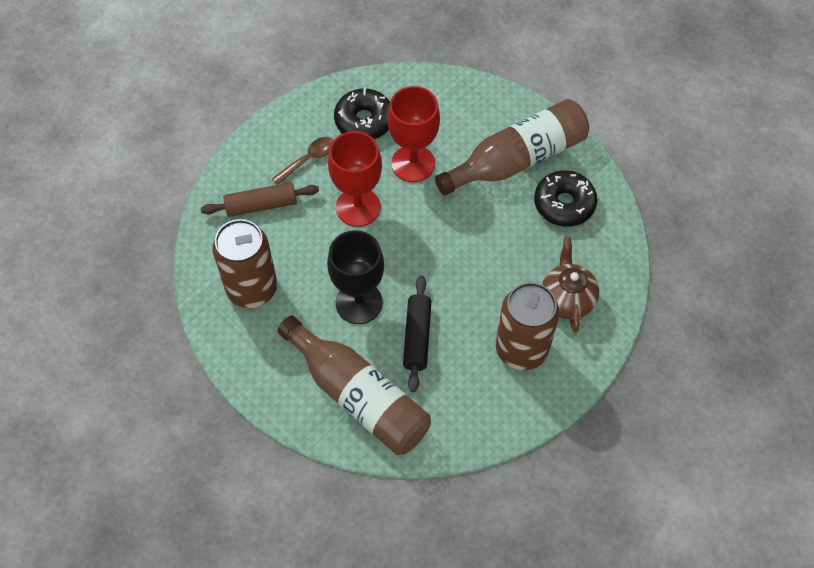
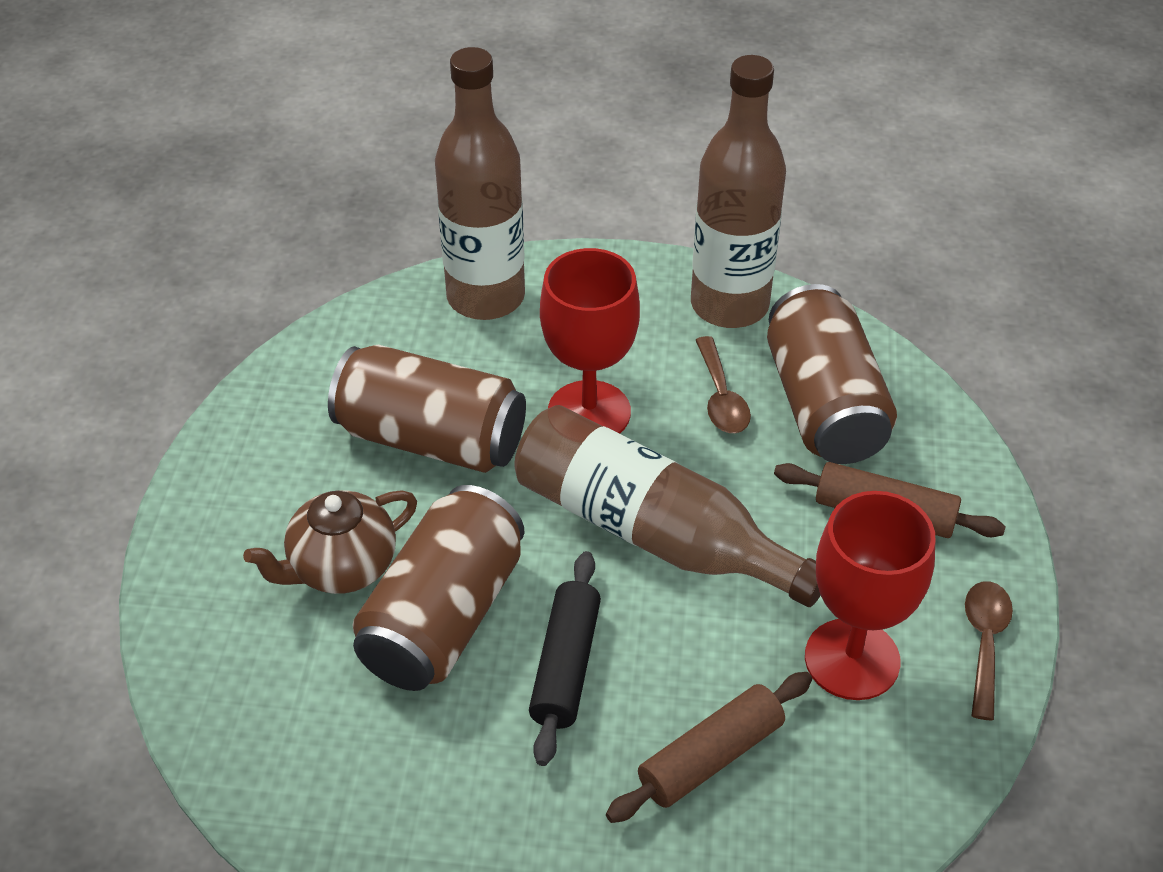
black donut: [334,87,390,139] [534,170,597,227] = 2 -> none = 0
black goblet: [327,230,384,324] = 1 -> none = 0
brown bottle: [277,316,431,455] [435,99,589,195] = 2 -> [435,47,525,320] [514,405,821,607] [691,55,786,328] = 3
brown can: [212,219,277,308] [496,282,560,370] = 2 -> [328,345,526,473] [352,485,524,691] [767,284,897,464] = 3
brown rolling pin: [201,183,319,217] = 1 -> [606,672,812,823] [774,462,1006,538] = 2
brown spoon: [272,137,334,185] = 1 -> [696,336,751,433] [965,581,1013,721] = 2

